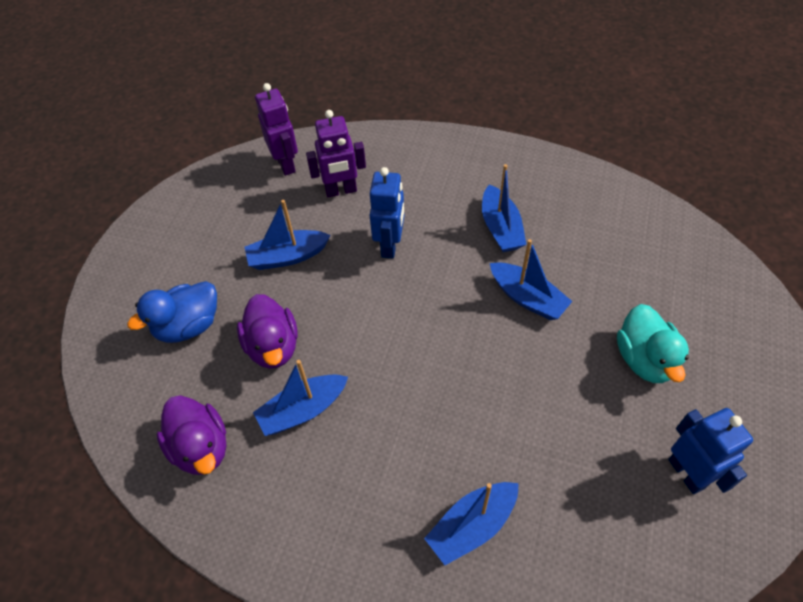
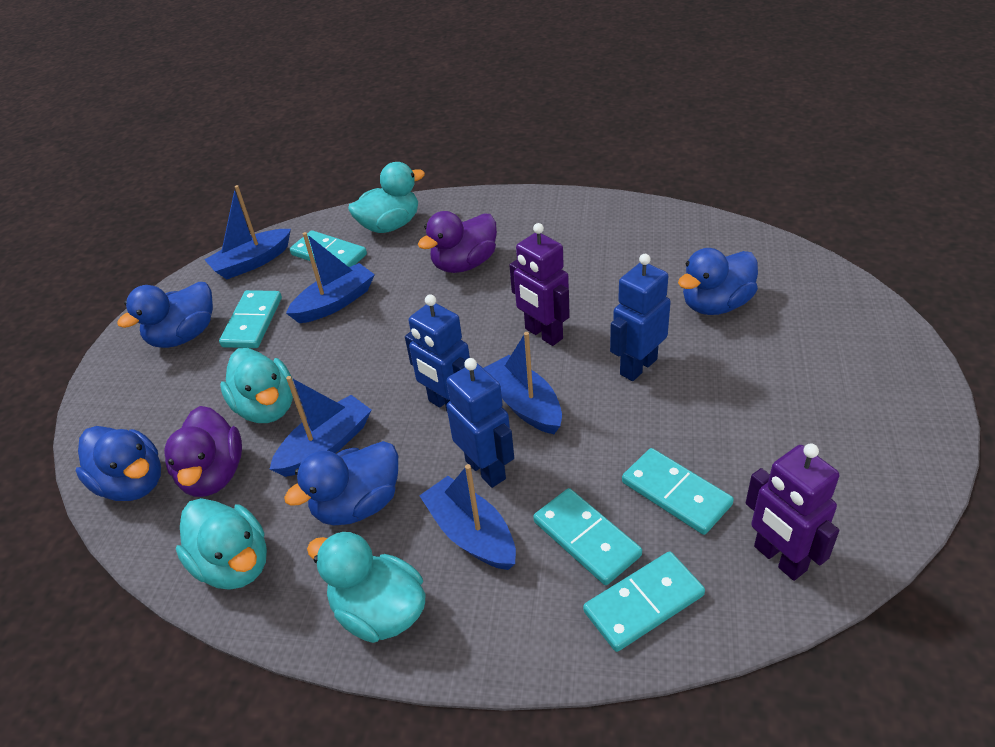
blue duck: [127,281,217,343] = 1 -> [75,426,161,501] [117,282,213,348] [284,441,398,525] [678,248,758,315] = 4
blue robot: [370,167,404,259] [668,408,753,494] = 2 -> [405,294,470,413] [446,358,514,488] [610,254,671,381] = 3
turquoise domino: none = 0 -> [219,290,282,348] [290,230,367,267] [533,488,642,585] [583,551,705,652] [622,448,734,535] = 5
turquoise duck: [617,304,689,383] = 1 -> [176,498,267,590] [220,348,293,423] [307,531,425,643] [348,162,425,233] = 4

